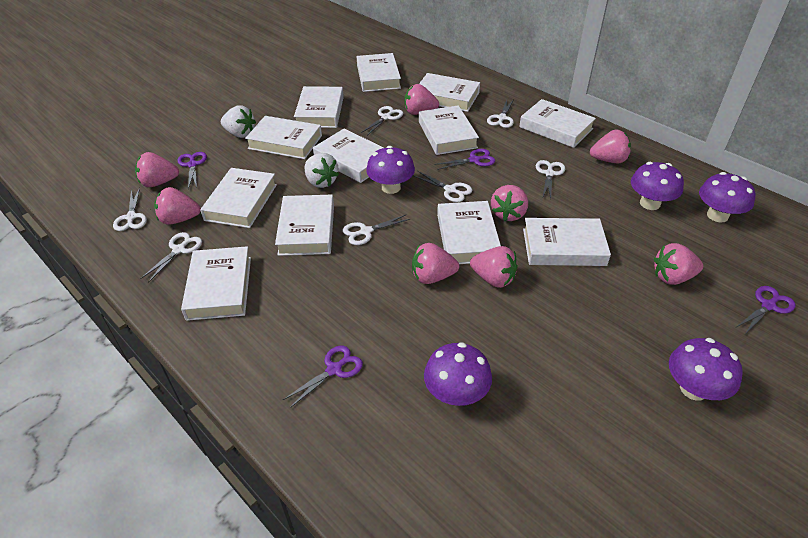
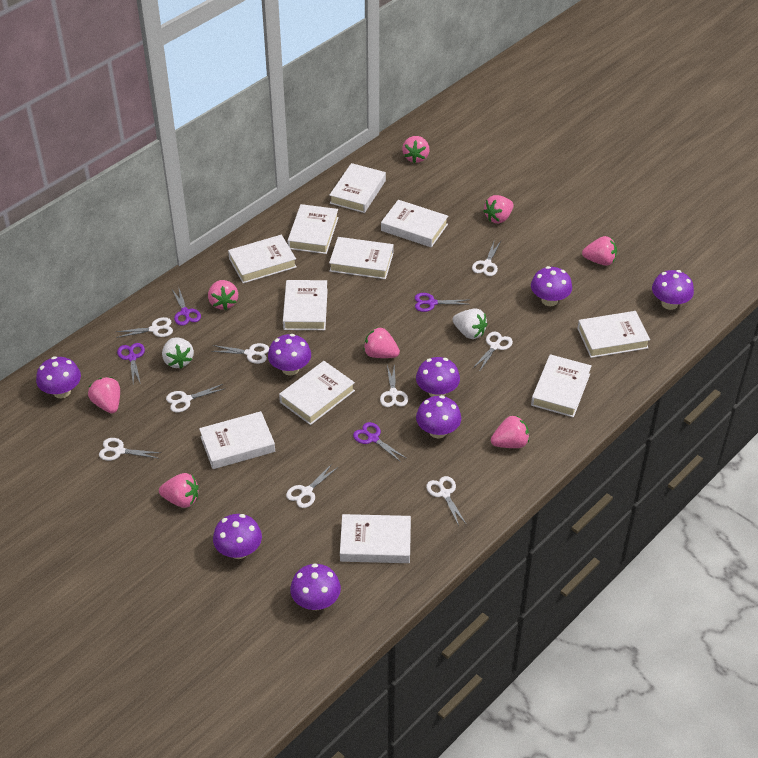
purple mushroom: [366,146,415,194] [424,342,492,406] [631,162,684,210] [669,338,743,401] [699,172,756,222] = 5 -> [36,356,81,398] [213,514,262,559] [268,334,311,375] [290,563,341,610] [416,357,460,397] [416,395,461,438] [531,266,572,306] [652,270,694,310] = 8
white book: [181,246,251,321] [200,168,277,228] [245,116,322,159] [275,195,334,256] [294,86,344,128] [313,129,384,183] [357,53,401,92] [419,73,480,112] [419,105,479,155] [437,201,501,264] [519,99,596,148] [523,218,611,266] = 12 -> [199,411,275,469] [228,235,297,283] [279,361,355,425] [283,280,328,330] [287,204,339,254] [329,163,386,213] [329,237,394,279] [340,514,411,563] [381,200,448,247] [531,354,592,418] [577,311,650,358] = 11
white scissors: [113,188,147,231] [140,232,202,283] [343,215,410,245] [361,106,403,136] [414,171,472,202] [487,99,514,128] [536,160,565,199] = 7 -> [99,438,161,461] [116,317,173,338] [166,384,226,412] [211,343,269,364] [286,464,338,508] [380,364,408,407] [426,476,467,526] [472,241,501,276] [473,332,513,372] = 9

